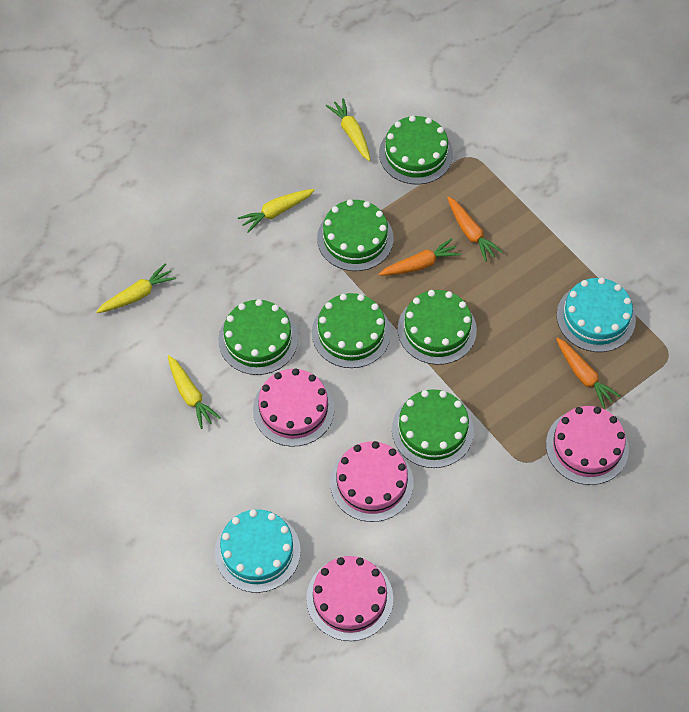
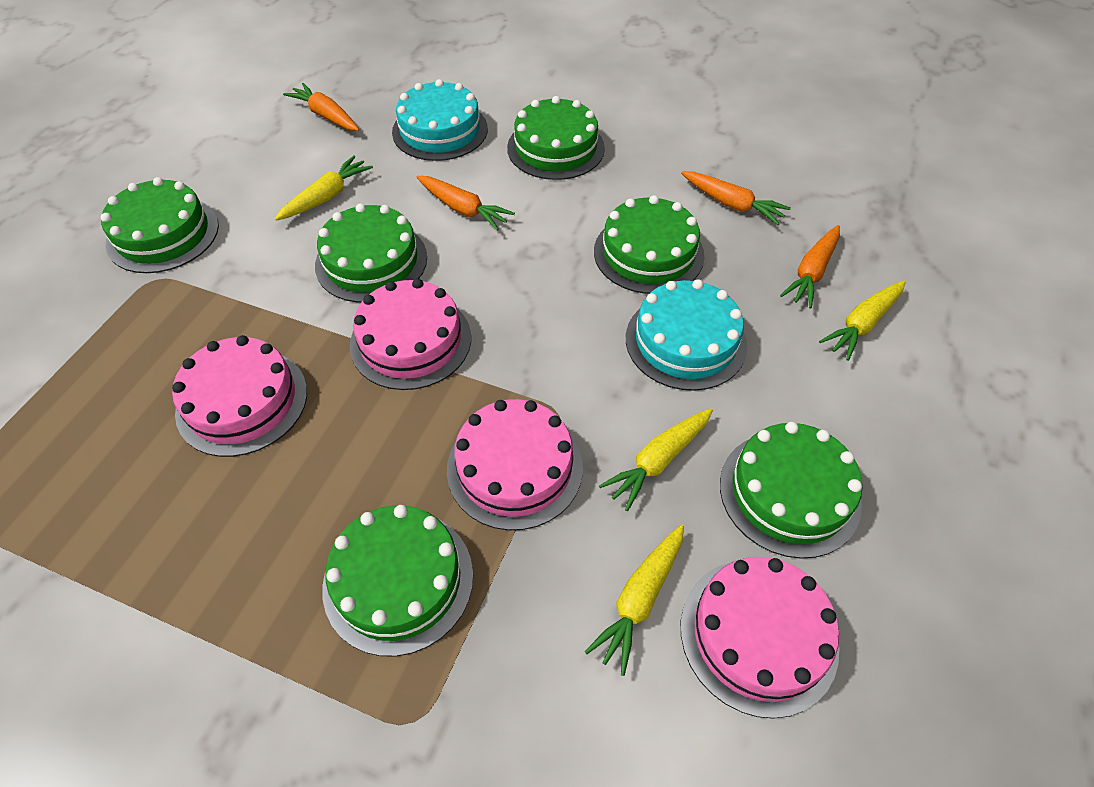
orange carrot: [379,238,461,276] [447,196,503,262] [556,338,621,408] = 3 -> [283,83,359,131] [417,176,515,231] [681,171,791,225] [780,225,840,308] = 4

